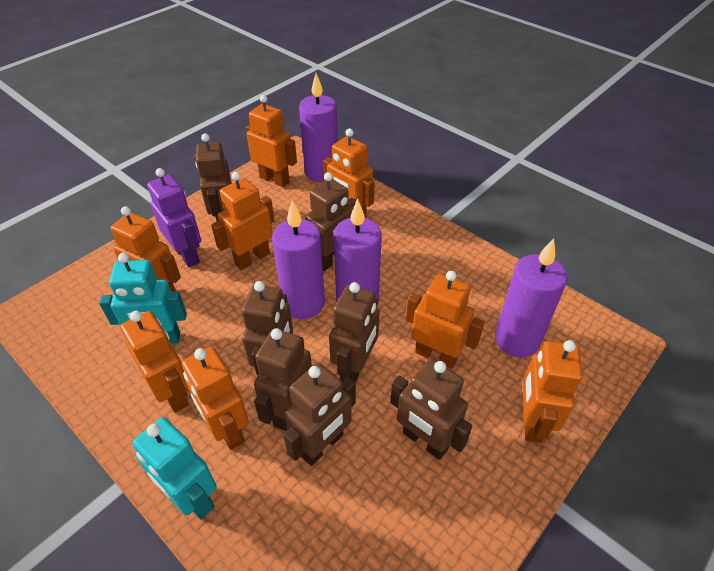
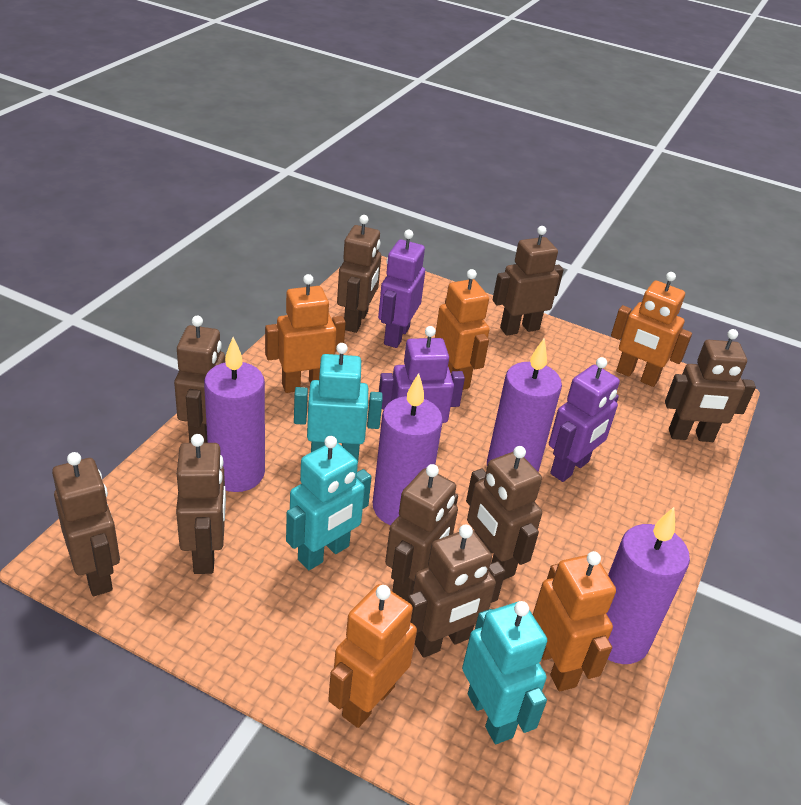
brown robot: [195,133,232,221] [242,281,293,375] [254,328,312,431] [283,363,356,466] [305,172,357,271] [329,282,380,382] [390,359,472,460] = 7 -> [52,452,120,596] [174,316,225,443] [176,434,226,574] [337,215,381,333] [385,464,458,601] [407,525,505,658] [466,446,542,580] [493,226,564,336] [665,329,756,442] = 9
orange robot: [110,206,181,291] [120,311,189,413] [182,346,249,450] [211,172,274,270] [246,95,297,187] [323,128,375,218] [406,271,484,369] [523,340,583,443] = 8 -> [265,274,346,393] [328,584,417,728] [435,269,490,390] [533,551,616,691] [611,272,692,387] = 5
purple robot: [147,168,201,267] = 1 -> [378,230,425,348] [379,326,465,423] [549,357,620,482] = 3
turquoise robot: [99,253,187,344] [132,417,217,520] = 2 -> [286,436,371,570] [294,343,383,461] [462,601,547,744] = 3

